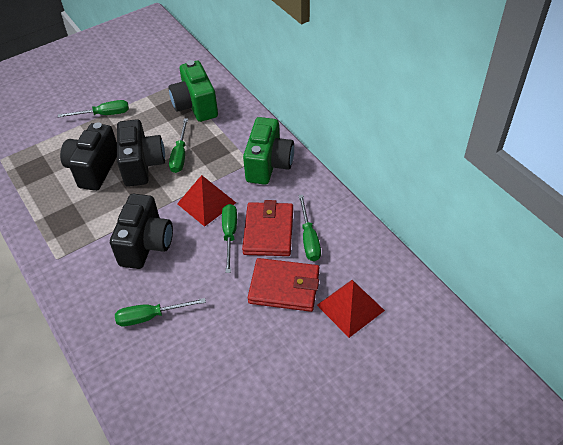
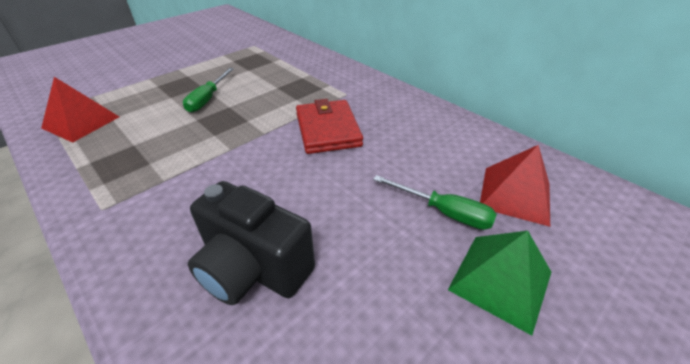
black camera: [60,122,117,191] [110,194,173,269] [117,119,165,187] = 3 -> [188,181,315,305] = 1
green camera: [168,60,218,122] [243,117,294,185] = 2 -> none = 0
green pyramid: none = 0 -> [448,231,551,335] = 1
green screwdriver: [58,100,129,118] [115,298,206,326] [169,118,188,173] [222,204,237,273] [298,195,321,261] = 5 -> [183,68,234,112] [373,175,497,230] = 2
red wallet: [242,200,293,256] [248,258,319,312] = 2 -> [296,99,363,154] = 1

